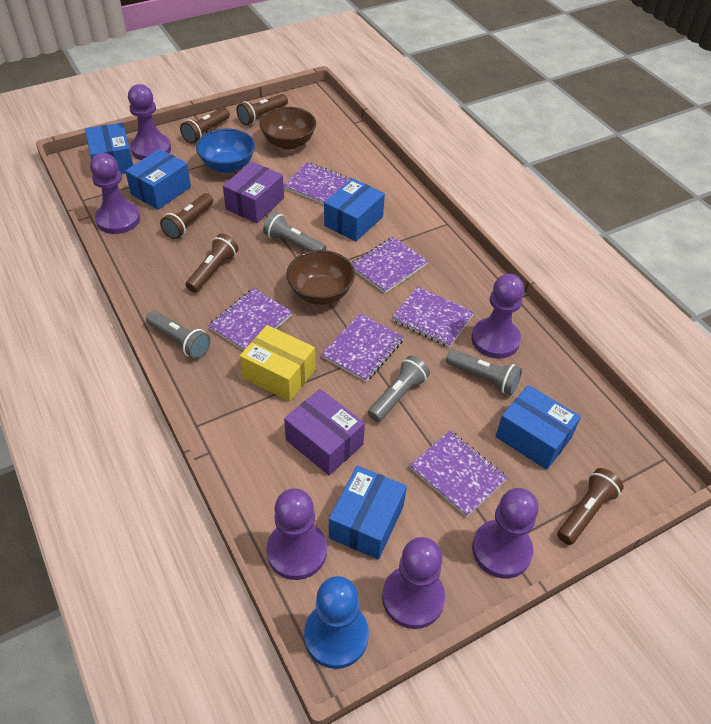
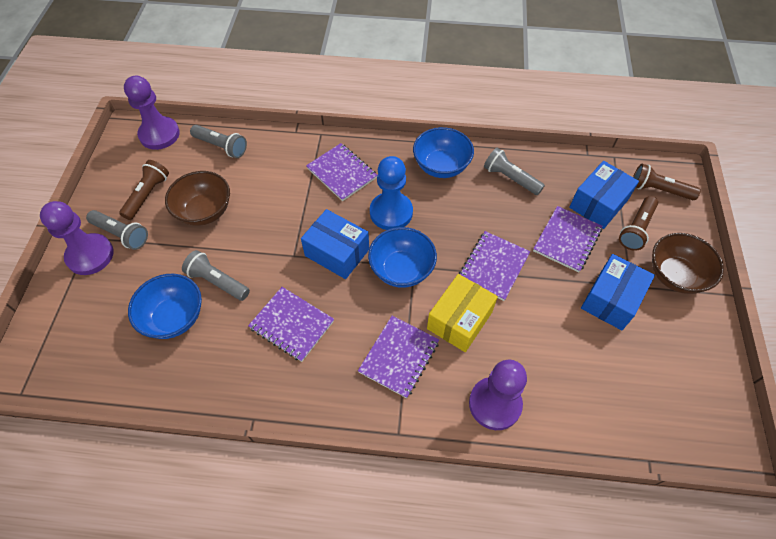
blue bowl: [196,128,255,173] = 1 -> [128,274,202,339] [368,227,437,288] [413,127,474,178] = 3
blue box: [85,123,133,174] [125,149,191,210] [324,178,385,242] [329,466,407,559] [496,385,581,470] = 5 -> [301,209,369,279] [569,161,639,229] [581,254,655,330] = 3
brown flashlight: [160,193,213,239] [180,107,230,144] [186,234,239,293] [237,94,288,125] [557,468,624,545] = 5 -> [119,160,169,220] [619,196,658,251] [633,164,701,200] = 3
purple box: [223,161,284,223] [284,389,365,475] = 2 -> none = 0
purple notebook: [208,288,292,351] [284,162,351,204] [321,313,404,382] [352,237,428,293] [392,286,474,348] [410,431,508,517] = 6 -> [248,287,334,362] [306,143,377,201] [358,316,439,398] [459,231,530,301] [533,206,602,272] = 5
purple pawn: [90,153,140,234] [128,84,171,160] [266,488,327,580] [382,537,445,629] [471,274,524,359] [472,488,539,579] = 6 -> [40,201,114,275] [124,76,180,150] [469,360,527,430] = 3

